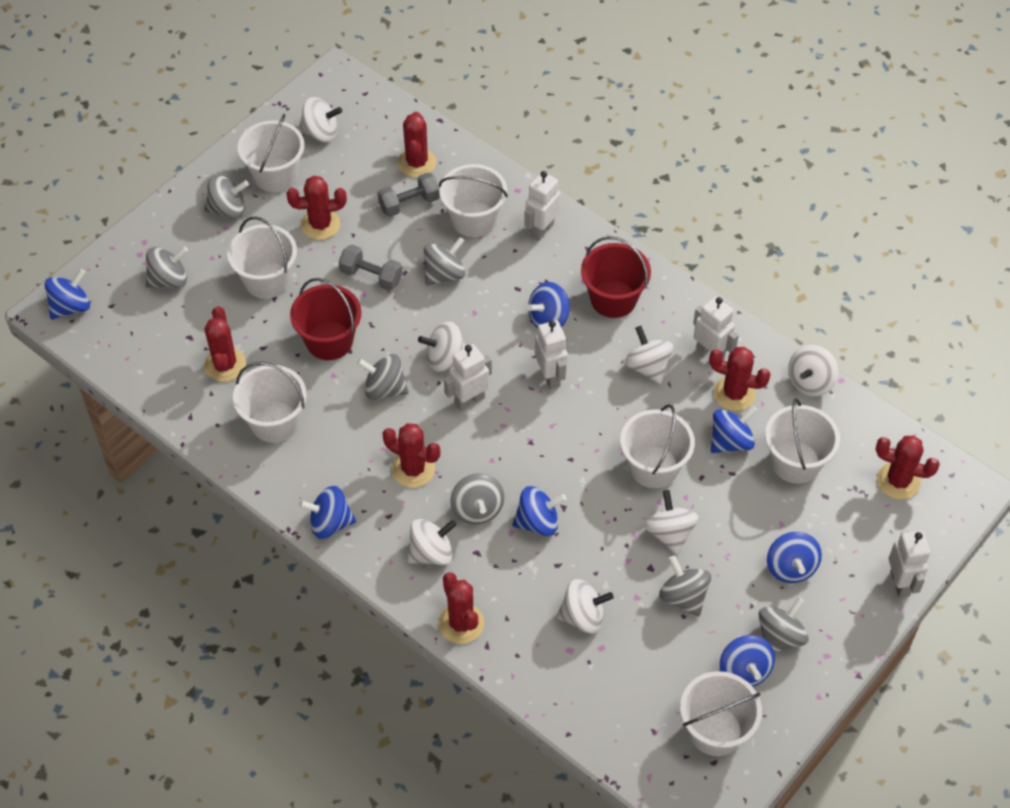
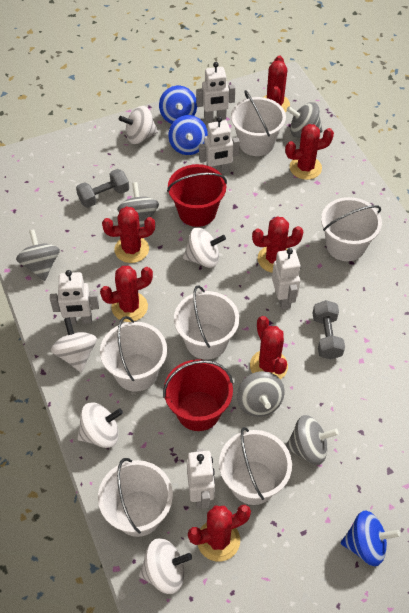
blue spinning top: [45,269,90,319] [299,486,356,539] [513,486,566,536] [527,282,570,328] [711,406,758,453] [720,635,775,687] [767,532,822,583] = 7 -> [159,86,197,124] [169,115,208,155] [341,511,400,566] = 3
grey spinning top: [146,247,188,288] [204,175,249,219] [357,354,409,400] [424,237,465,286] [450,473,504,525] [659,555,711,616] [759,597,809,653] = 7 -> [16,229,60,281] [117,182,159,227] [237,371,284,417] [286,102,323,138] [286,415,339,465] = 5
white bucket: [227,216,297,299] [233,362,307,443] [238,114,304,192] [439,164,508,237] [620,404,695,488] [680,671,762,756] [765,398,840,484] = 7 -> [98,458,173,537] [100,316,167,392] [174,285,239,360] [219,427,292,505] [231,90,286,156] [321,197,382,261] = 6
white spinning top: [298,97,342,142] [407,519,457,565] [418,321,466,372] [556,579,614,633] [625,326,673,384] [644,490,699,555] [788,345,838,396] = 7 -> [51,317,97,373] [77,402,123,448] [119,106,158,144] [139,538,192,594] [183,228,226,268] = 5

